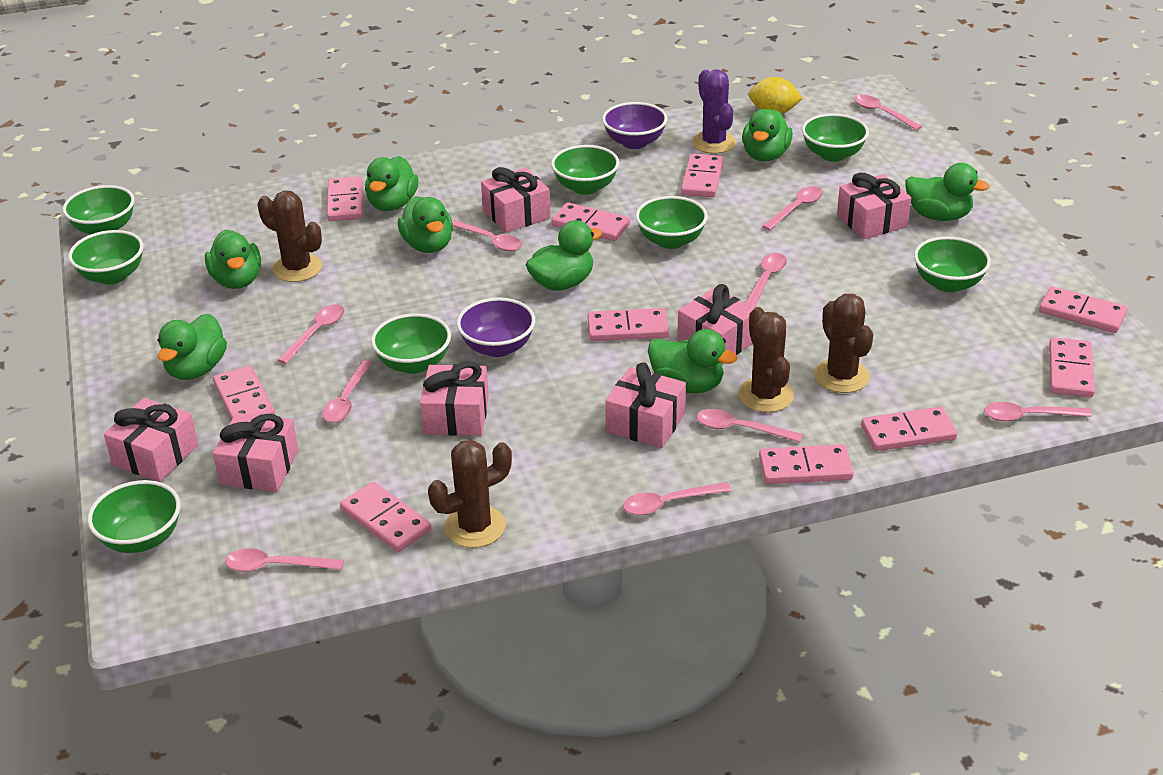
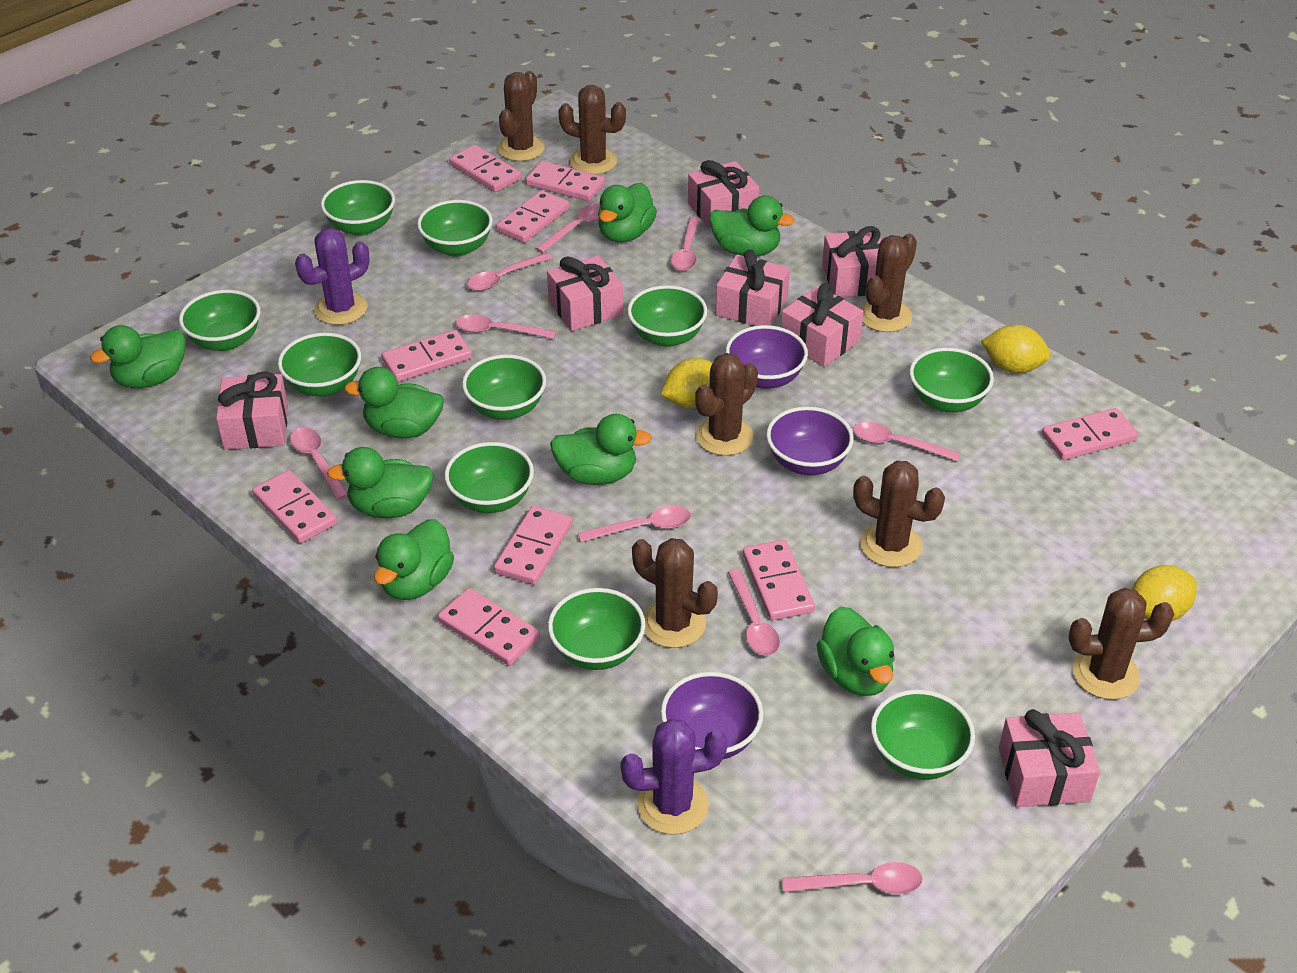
brown cactus: [258,191,322,282] [428,440,512,548] [738,307,794,413] [814,294,873,393] = 4 -> [498,71,545,161] [558,85,626,175] [632,538,718,648] [695,353,758,456] [853,461,945,567] [860,233,917,332] [1068,588,1174,700] = 7
green bowl: [63,185,135,234] [68,230,143,285] [88,480,181,553] [371,313,451,374] [551,145,619,195] [635,196,708,249] [802,113,869,162] [914,236,991,293] = 8 -> [179,290,260,351] [278,333,361,397] [321,180,395,236] [417,200,493,257] [444,442,534,513] [462,355,546,420] [548,588,645,670] [627,285,707,347] [871,690,975,780] [909,348,994,412] = 10
pink domino: [213,365,276,420] [327,176,363,221] [340,482,431,552] [552,202,630,241] [588,308,669,341] [681,154,723,197] [759,444,854,484] [861,407,957,451] [1039,286,1128,333] [1049,337,1095,398] = 10 -> [252,470,337,543] [381,330,472,382] [438,588,540,666] [449,145,521,192] [494,506,573,585] [496,190,569,243] [526,161,605,201] [743,540,815,621] [1042,408,1138,460] = 9
pink spoon: [225,548,344,572] [277,304,344,364] [322,360,373,423] [452,220,522,251] [623,482,732,515] [696,409,803,442] [745,253,787,308] [762,186,823,230] [854,95,922,130] [984,402,1092,421] = 10 -> [290,427,348,500] [456,314,556,339] [467,252,553,291] [535,204,600,253] [578,506,691,542] [671,217,700,271] [728,569,780,656] [782,862,923,894] [853,422,960,462] = 9
purple bowl: [457,298,536,357] [602,102,668,149] = 2 -> [661,672,763,759] [726,325,808,389] [766,407,854,475] = 3
purple cactus: [692,69,736,154] = 1 -> [295,228,370,325] [620,718,728,835] = 2
yellow lemon: [748,77,803,114] = 1 -> [661,358,713,408] [981,325,1051,373] [1132,565,1197,621] = 3

